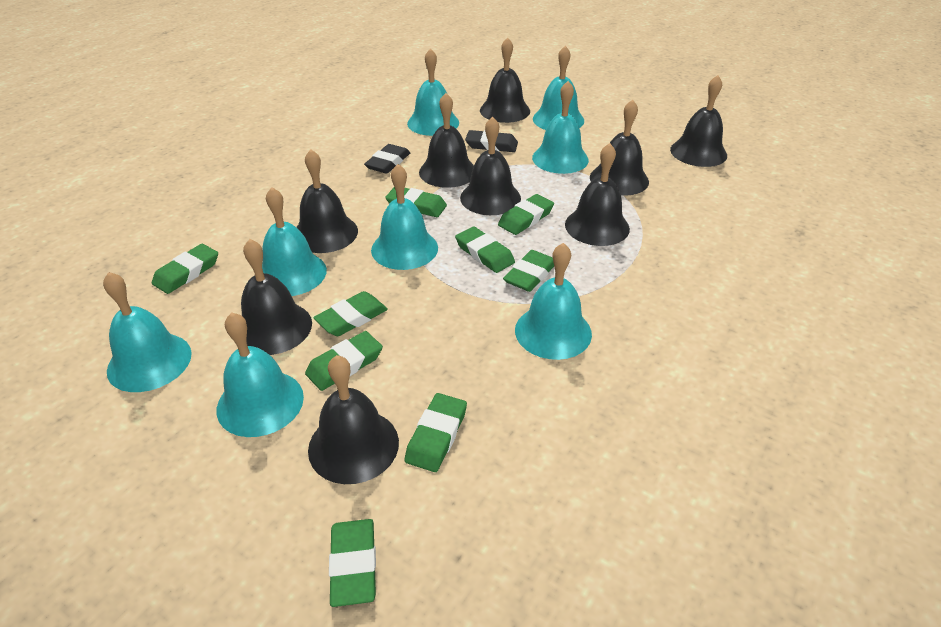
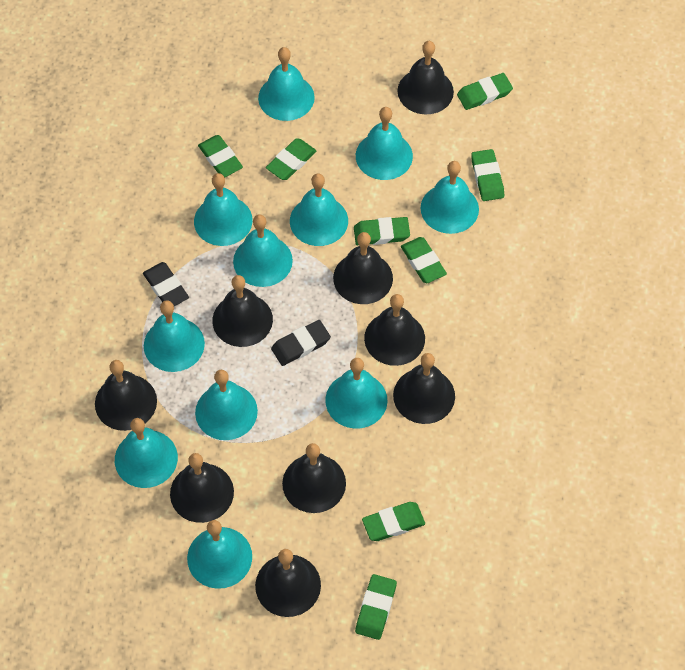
green eraser: [152,244,218,294] [305,331,383,391] [313,291,388,336] [329,519,376,607] [385,187,447,217] [404,393,467,472] [455,226,515,273] [498,194,554,235] [503,250,554,292] = 9 -> [198,135,243,177] [266,138,317,180] [354,217,410,245] [355,574,397,640] [362,502,425,541] [401,237,447,283] [457,73,513,110] [471,149,504,201] = 8
turquoise bell: [103,272,192,392] [217,312,304,437] [262,187,327,296] [371,164,438,270] [407,48,459,136] [515,243,592,360] [532,81,589,174] [533,45,584,130] = 8 -> [115,418,178,488] [144,300,205,372] [187,520,252,589] [194,173,253,246] [195,370,258,440] [233,215,293,287] [258,47,315,121] [290,173,348,246] [325,358,387,429] [356,107,413,180] [421,161,479,234] = 11

